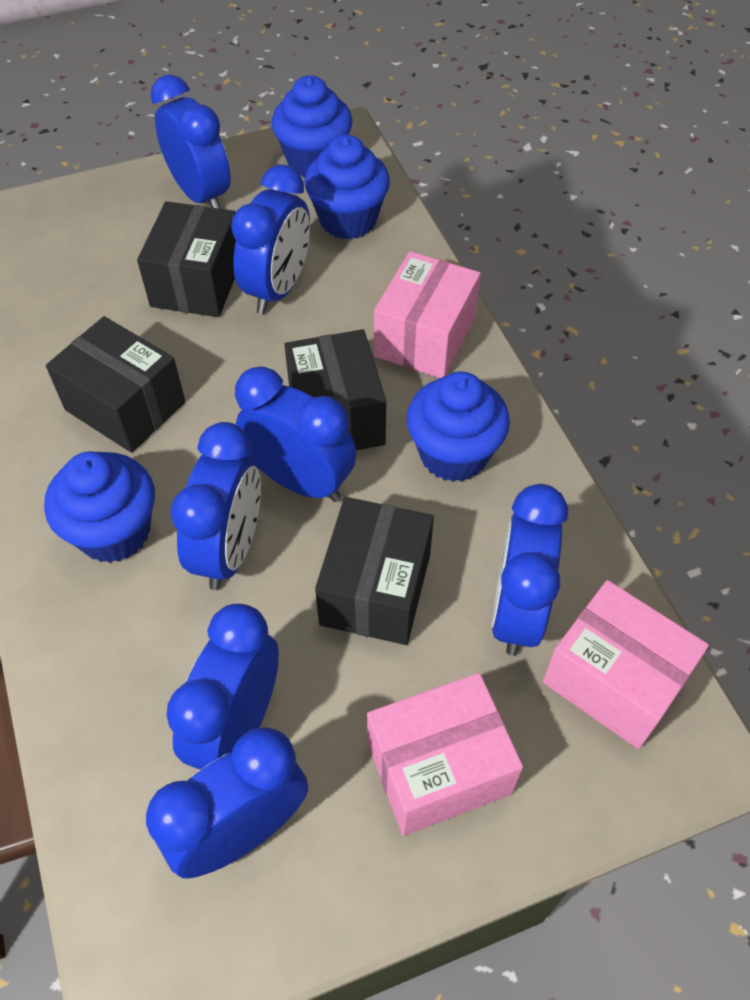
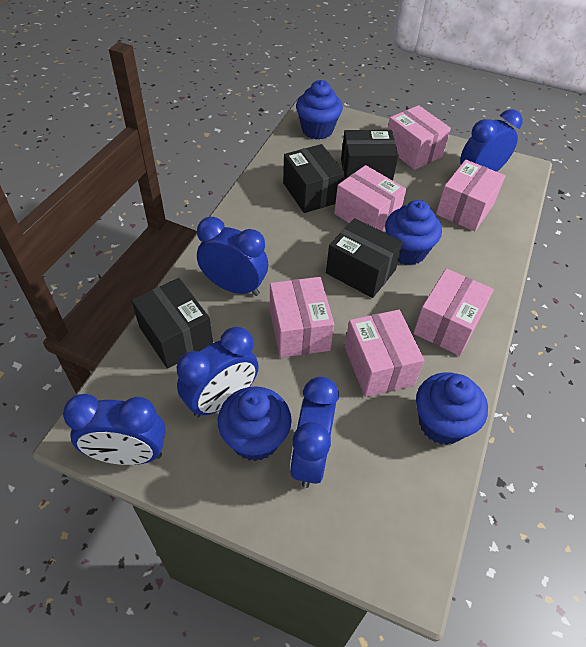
blue clock: [146,727,308,879] [151,75,231,209] [166,604,279,770] [171,422,261,590] [231,165,310,314] [235,366,357,502] [491,484,568,656] = 7 -> [63,394,166,465] [177,327,259,417] [197,217,268,296] [290,377,339,488] [460,109,523,172] = 5
pink box: [367,673,523,836] [374,251,481,378] [543,580,709,749] = 3 -> [270,277,334,358] [334,165,406,231] [344,310,424,397] [387,105,451,170] [413,268,494,356] [436,160,505,231] = 6

